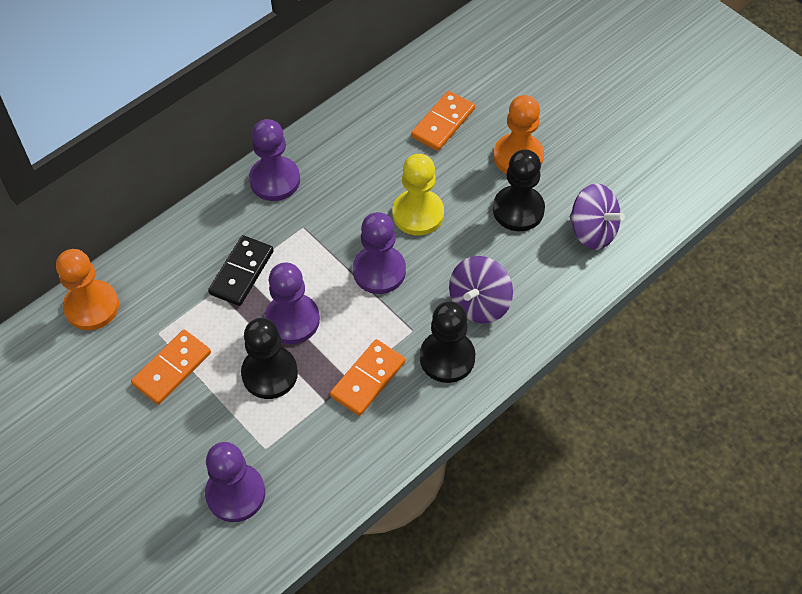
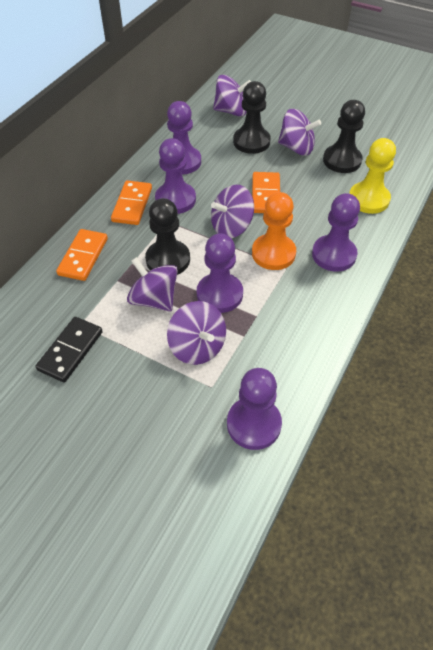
orange pawn: [56,249,119,330] [493,95,544,174] = 2 -> [252,192,296,270] = 1
purple pawn: [205,442,265,522] [249,119,300,201] [265,263,320,344] [353,212,406,294] = 4 -> [155,138,196,214] [167,101,201,175] [197,233,243,313] [227,368,282,450] [312,193,360,272] = 5
purple spinning top: [449,256,513,323] [570,183,625,250] = 2 -> [127,257,178,311] [167,301,226,365] [211,185,254,238] [213,75,251,117] [278,109,321,156] = 5

